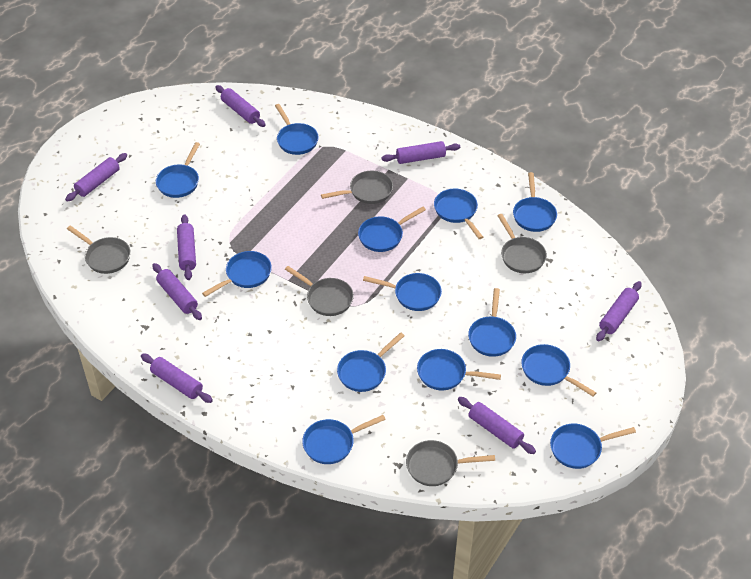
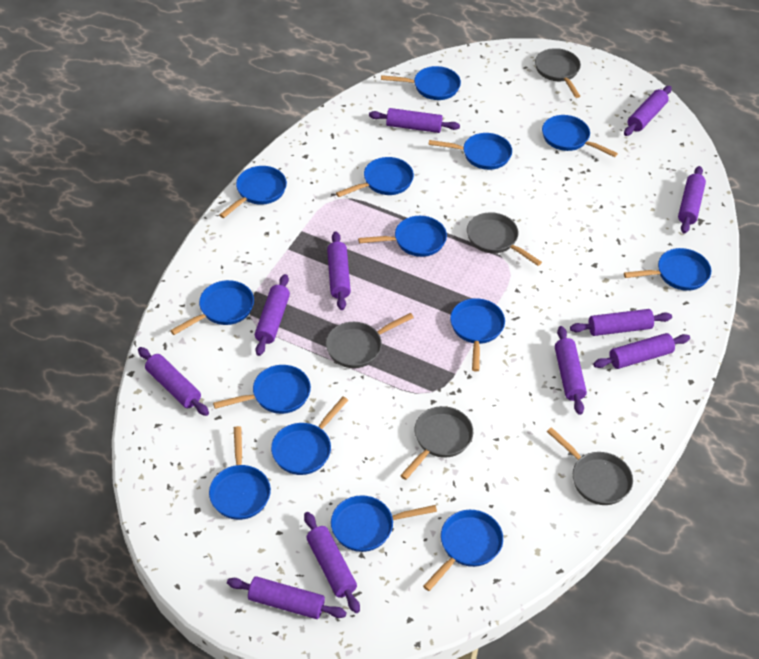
blue pan: [156,142,200,198] [202,251,272,297] [275,104,318,155] [302,415,386,464] [337,332,405,392] [358,207,426,252] [363,273,442,311] [417,349,501,390] [434,189,483,239] [468,288,516,357] [513,172,557,232] [521,344,596,397] [550,424,636,469] = 13 -> [170,280,254,335] [209,426,271,520] [213,365,311,414] [219,166,287,218] [271,397,348,475] [331,495,437,552] [336,157,414,197] [358,216,447,257] [381,66,461,100] [423,510,503,591] [429,133,512,170] [450,298,505,372] [542,115,618,157] [624,248,711,291] = 14
purple rolling pin: [65,153,127,202] [141,354,213,403] [152,263,202,320] [177,214,196,280] [215,85,266,127] [381,141,460,164] [458,397,536,454] [596,281,642,341] = 8 -> [138,347,209,416] [227,576,347,619] [255,274,290,356] [304,512,360,613] [327,231,351,310] [369,108,460,133] [555,326,587,415] [570,309,672,336] [593,333,690,369] [624,86,672,136] [678,166,706,234] = 11

